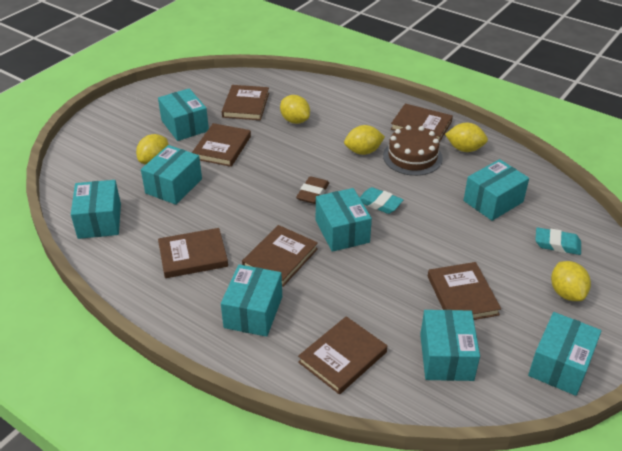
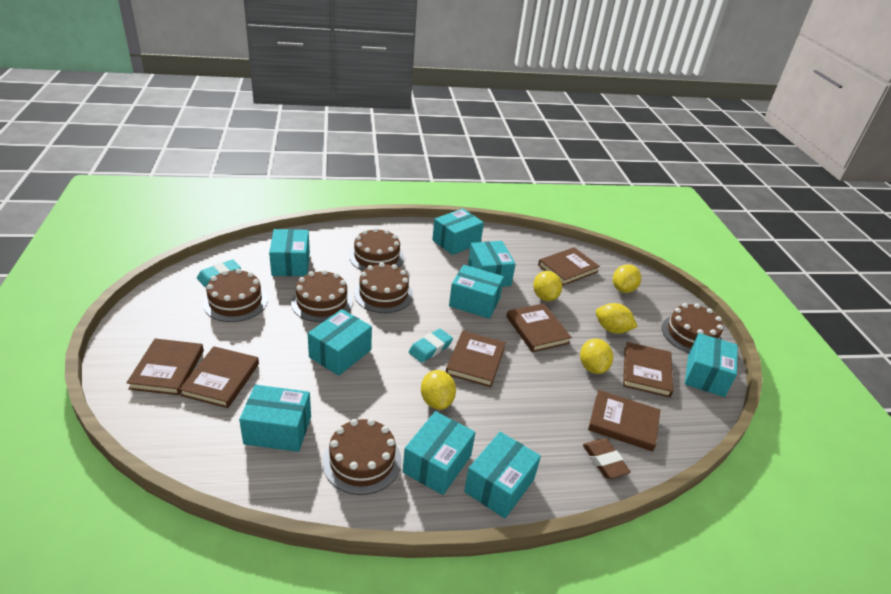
brown cake: [383,125,443,176] = 1 -> [203,269,268,322] [291,270,353,322] [323,419,402,495] [349,228,404,271] [354,263,413,313] [662,303,723,353] = 6
turquoise box: [71,180,121,239] [141,145,202,205] [158,88,209,141] [221,264,282,337] [316,188,372,252] [420,310,480,381] [464,159,529,221] [528,312,601,396] = 8 -> [239,385,311,452] [269,229,310,276] [308,309,372,376] [403,411,476,495] [432,208,484,255] [449,265,504,319] [464,432,541,518] [468,241,516,287] [685,333,738,397] = 9

